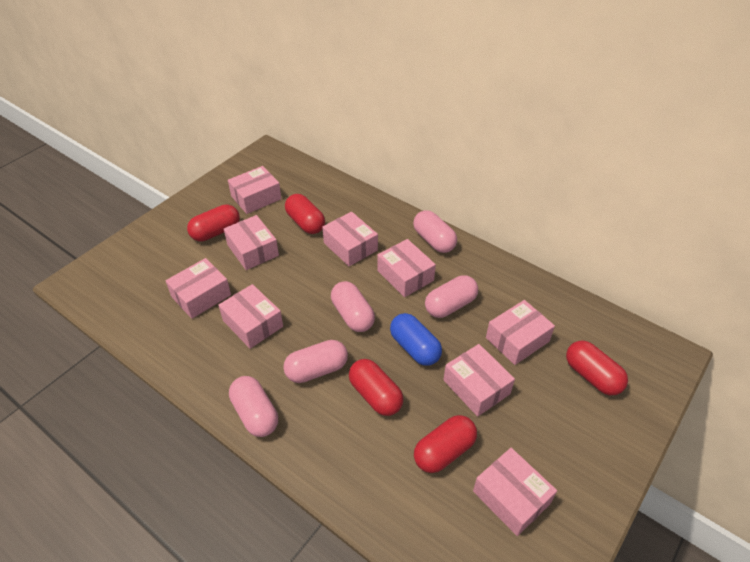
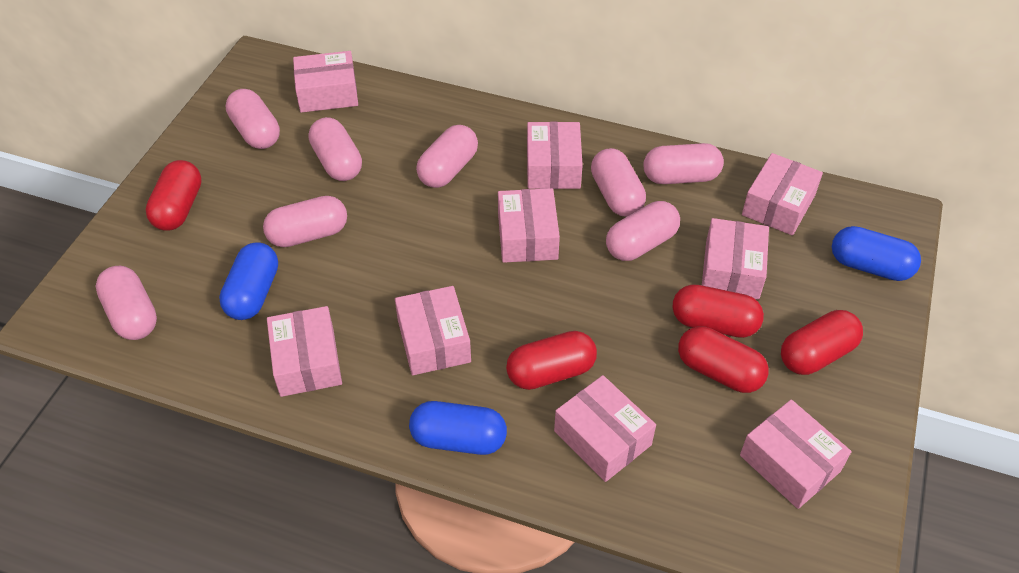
blue capsule: [390,313,442,366] = 1 -> [219,242,278,320] [409,401,507,455] [832,226,921,281] = 3
pink capsule: [229,376,278,437] [283,340,348,383] [331,281,375,332] [413,210,457,253] [425,275,478,318] = 5 -> [95,266,157,340] [226,89,280,149] [263,196,347,247] [309,117,362,181] [416,125,478,188] [591,148,646,216] [606,201,680,261] [644,143,724,184] = 8

